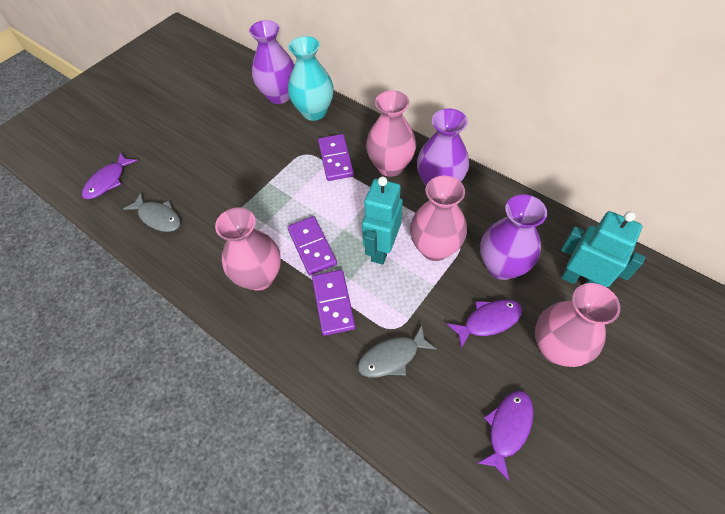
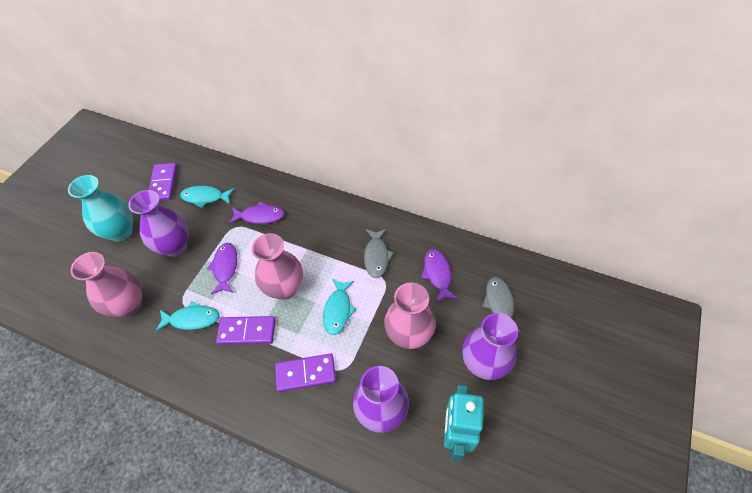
pink vase: [215,207,281,291] [366,91,416,177] [410,176,467,261] [535,283,620,367] = 4 -> [71,252,142,317] [252,233,303,300] [384,283,436,349] = 3
turquoise fish: none = 0 -> [156,301,220,331] [180,186,234,208] [323,279,356,335] = 3
turquoise robot: [362,176,403,265] [561,211,645,287] = 2 -> [444,385,484,462] = 1

